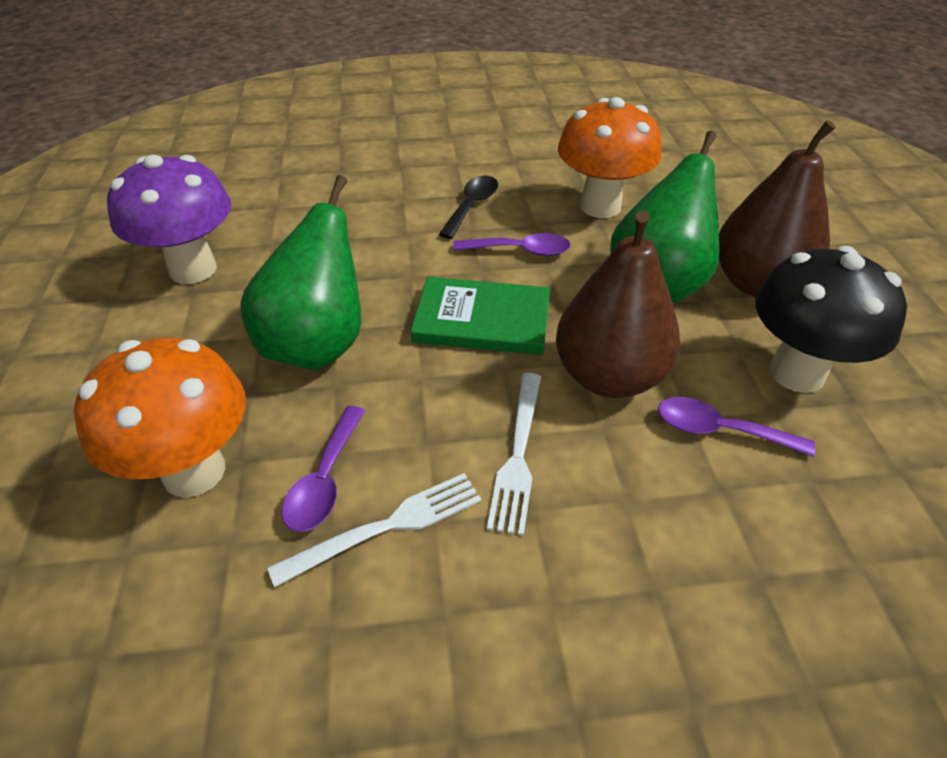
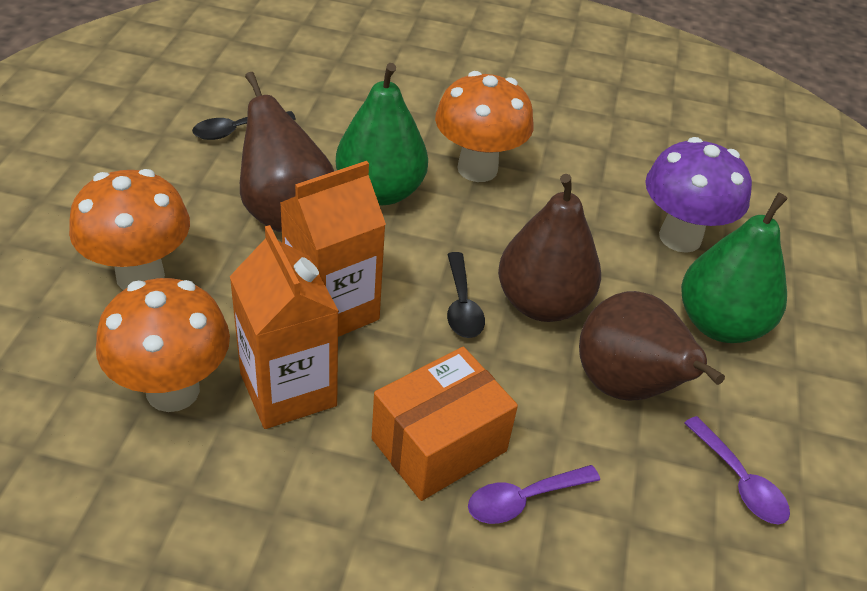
black mushroom: [755,246,907,393] = 1 -> none = 0
black spoon: [439,176,498,239] = 1 -> [192,111,296,140] [447,252,485,338] = 2
brown pear: [556,210,681,398] [719,120,836,297] = 2 -> [240,72,334,232] [498,174,601,322] [579,291,725,401] = 3
green book: [411,277,550,355] = 1 -> none = 0
orange box: none = 0 -> [372,347,518,501] = 1
orange carton: none = 0 -> [229,225,339,429] [280,161,386,337] = 2
orange mushroom: [74,338,246,497] [558,97,661,218] = 2 -> [69,169,190,290] [96,278,230,412] [435,71,534,182] = 3
purple spoon: [282,406,365,532] [453,233,570,256] [658,397,815,457] = 3 -> [468,465,600,524] [684,416,790,524] = 2
white fork: [267,473,481,587] [487,373,541,536] = 2 -> none = 0

